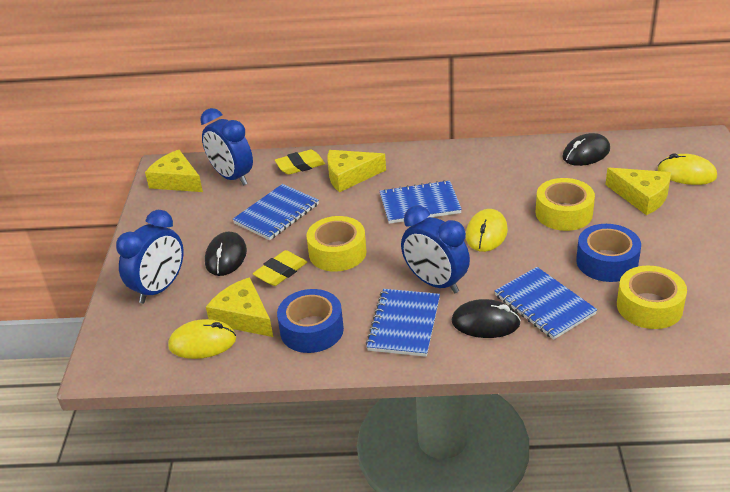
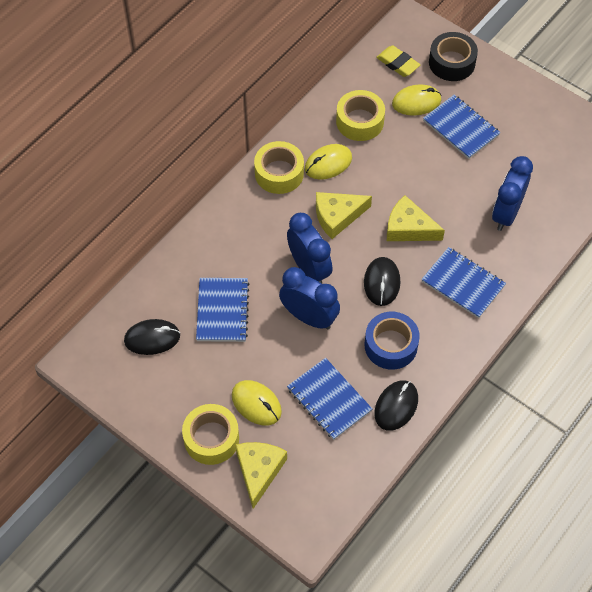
black tape: none = 0 -> [429,32,478,81] = 1
blue tape: [277,289,344,353] [576,224,641,282] = 2 -> [365,312,420,369] = 1
yellow cheese: [145,150,203,192] [206,277,273,337] [327,150,386,192] [605,168,671,215] = 4 -> [235,442,287,509] [316,192,372,239] [387,195,445,241] = 3
yellow eraser: [253,250,307,286] [275,150,325,175] = 2 -> [376,46,420,77] = 1

